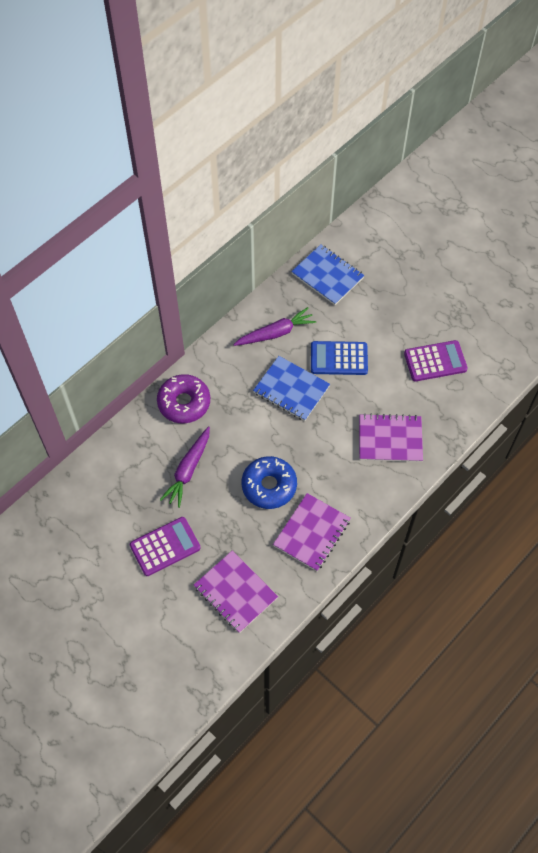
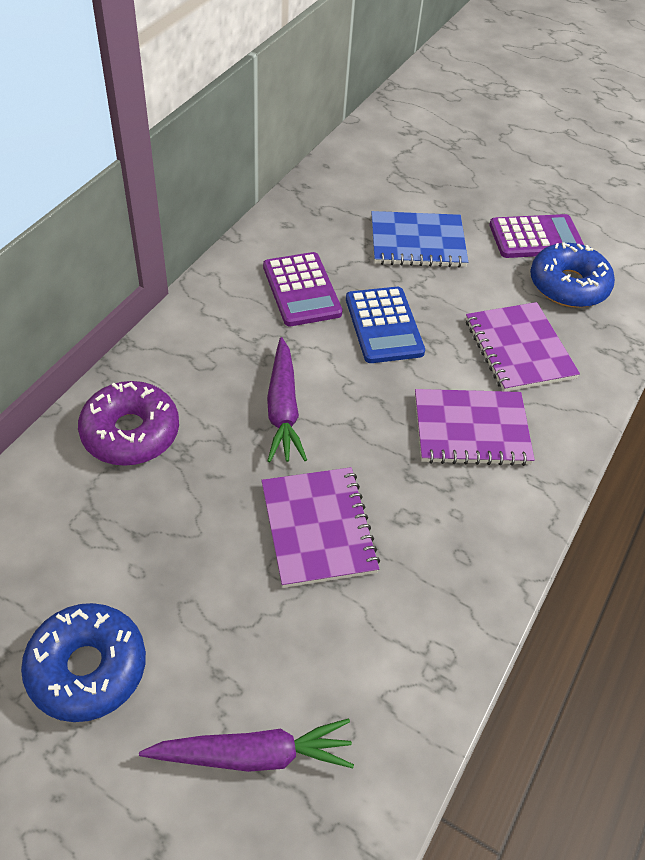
blue donut: [242,456,297,509] = 1 -> [21,603,146,722] [530,242,615,308] = 2
blue notebook: [253,356,330,421] [291,244,365,305] = 2 -> [371,211,468,268] = 1

